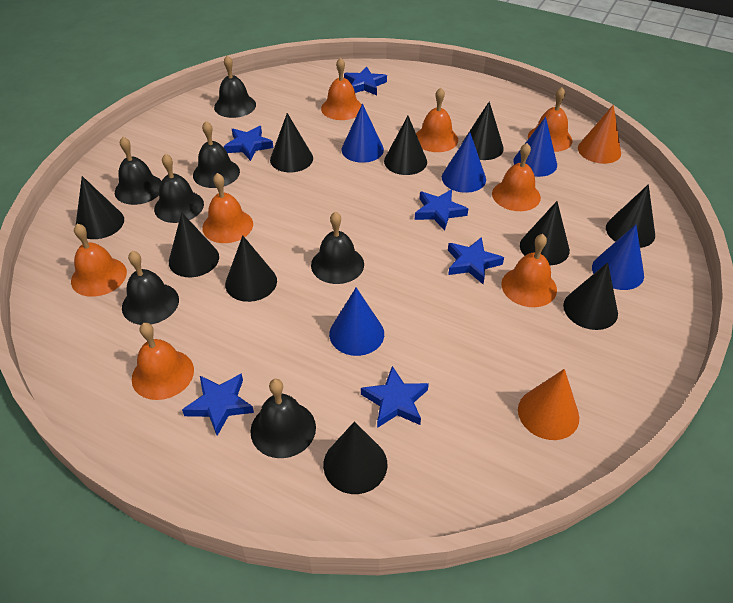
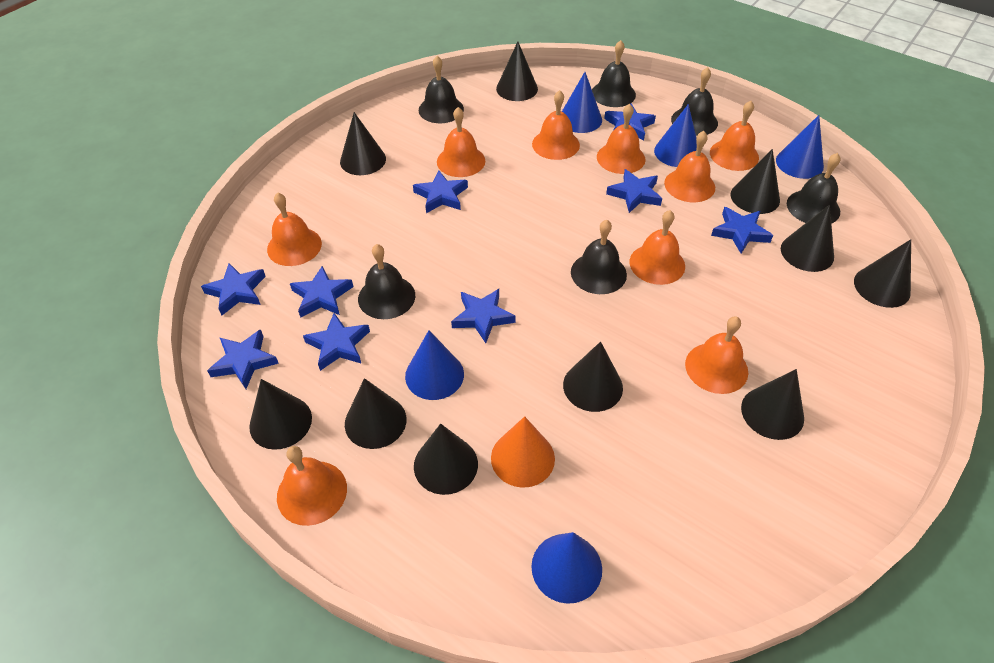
black bell: [115,137,162,205] [122,251,179,325] [154,154,204,223] [193,121,240,188] [214,56,256,118] [250,379,316,458] [311,212,364,284] = 7 -> [358,244,415,319] [419,56,464,123] [571,220,627,294] [592,40,636,107] [671,67,718,136] [787,153,840,224] = 6
blue star: [182,373,254,436] [224,126,273,161] [344,66,387,95] [361,366,429,428] [415,189,468,231] [448,237,504,284] = 6 -> [201,263,266,315] [207,329,279,389] [290,266,353,318] [303,313,370,371] [413,170,468,213] [451,289,516,343] [604,103,656,140] [606,169,662,213] [711,207,773,254] = 9
orange bell: [71,224,127,297] [132,323,194,400] [202,173,253,243] [321,57,362,120] [416,88,458,152] [492,143,541,211] [501,234,557,307] [528,87,572,152] = 8 -> [267,192,322,266] [277,446,347,526] [437,107,485,177] [532,90,580,160] [597,104,646,174] [630,210,685,285] [664,131,715,202] [685,316,748,394] [710,101,759,171] = 9
orange cone: [518,369,579,440] [578,105,621,164] = 2 -> [491,416,555,488] = 1

